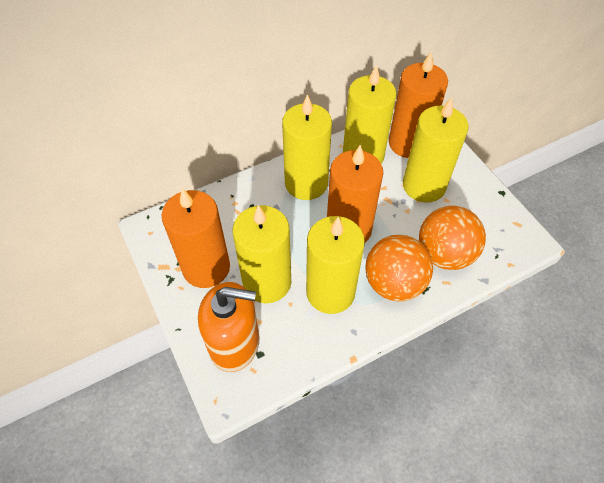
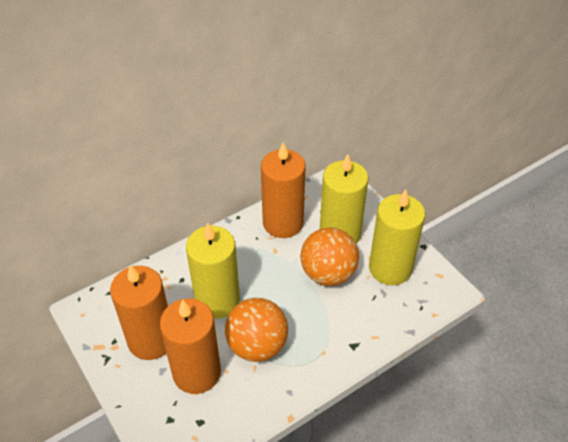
orange soap dispenser: [198,282,259,372] = 1 -> none = 0
yellow candle: [233,205,291,303] [282,94,332,200] [306,216,365,314] [343,64,397,164] [403,97,468,203] = 5 -> [186,222,240,319] [320,154,368,244] [369,189,425,285] = 3

